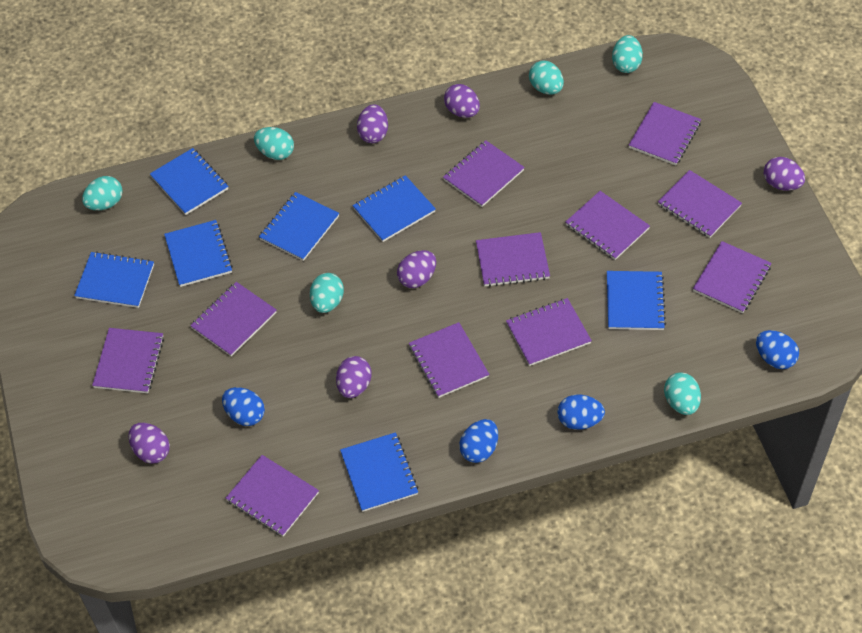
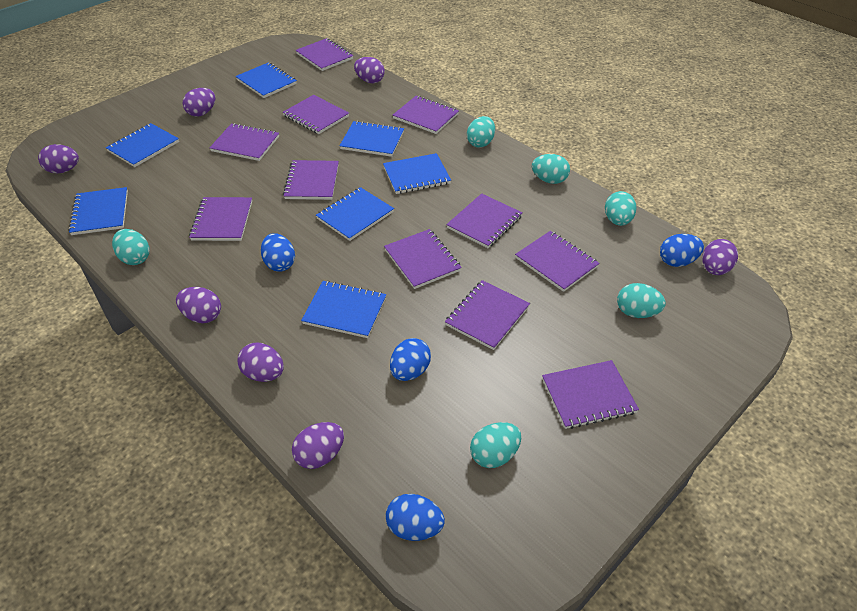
purple egg: [128,423,170,464] [336,356,372,398] [357,104,388,143] [397,250,436,288] [444,84,480,118] [764,157,805,191] = 6 -> [38,144,79,173] [176,287,221,323] [183,88,215,116] [237,342,284,382] [292,422,344,469] [354,57,385,83] [702,239,738,275] = 7

